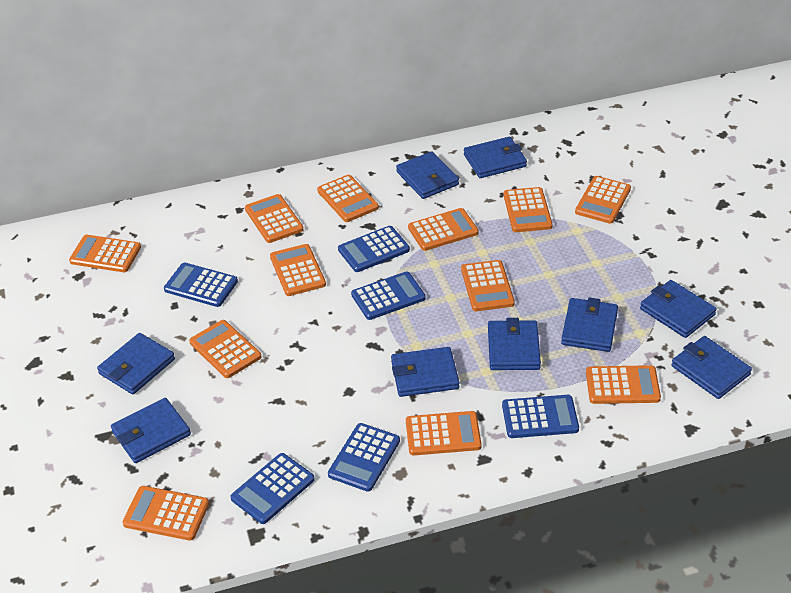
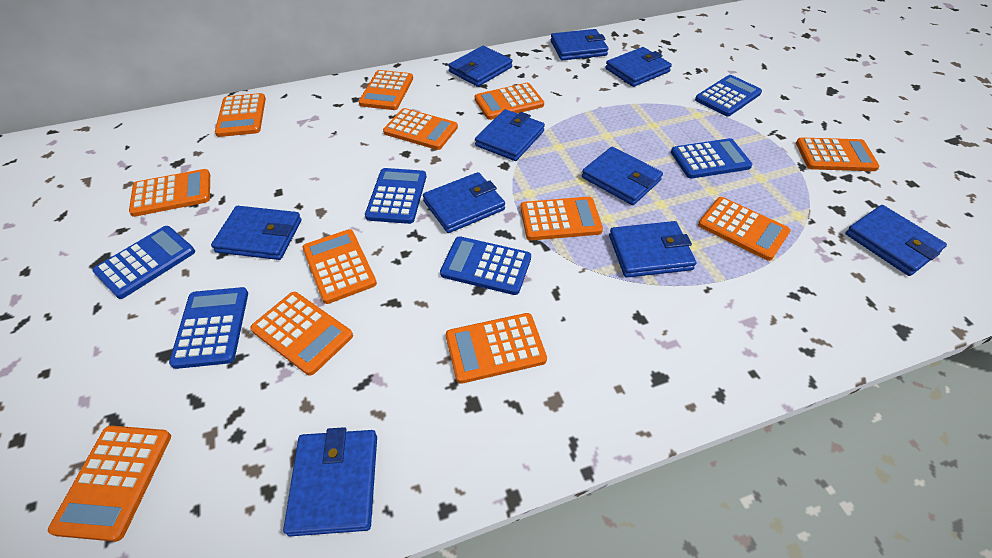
blue wallet: [97,333,175,394] [111,398,191,463] [391,347,459,397] [396,152,459,199] [464,137,527,178] [488,318,541,370] [561,297,618,352] [640,280,717,338] [671,336,752,399] = 9 -> [211,206,302,260] [283,427,377,536] [423,172,505,233] [448,46,512,87] [475,109,545,161] [551,29,608,60] [582,147,663,205] [606,47,672,87] [609,221,696,278] [845,205,947,276] = 10

